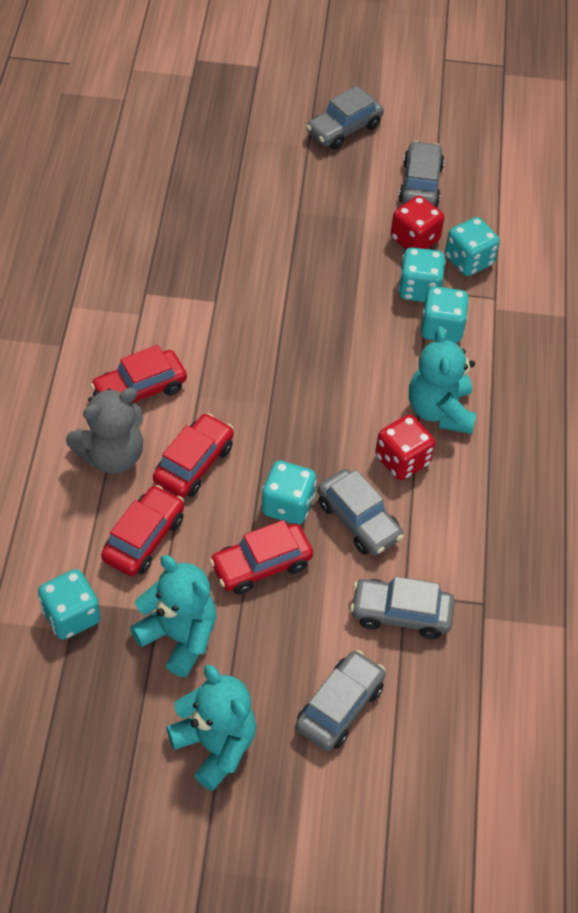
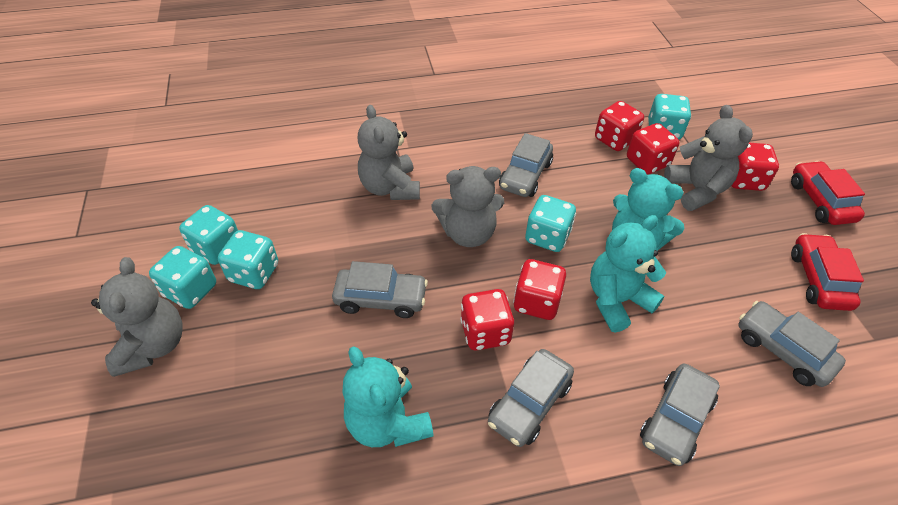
grey teddy bear: [66,388,143,474] = 1 -> [91,257,182,377] [358,105,420,200] [432,166,504,247] [664,105,753,211] = 4
red car: [90,345,187,403] [101,485,184,576] [153,413,234,498] [209,520,313,595] = 4 -> [791,161,865,225] [791,233,864,311] = 2
red dice: [376,415,435,480] [391,196,444,249] = 2 -> [460,289,514,351] [513,259,566,320] [595,101,644,151] [627,123,679,174] [731,143,779,191] = 5

